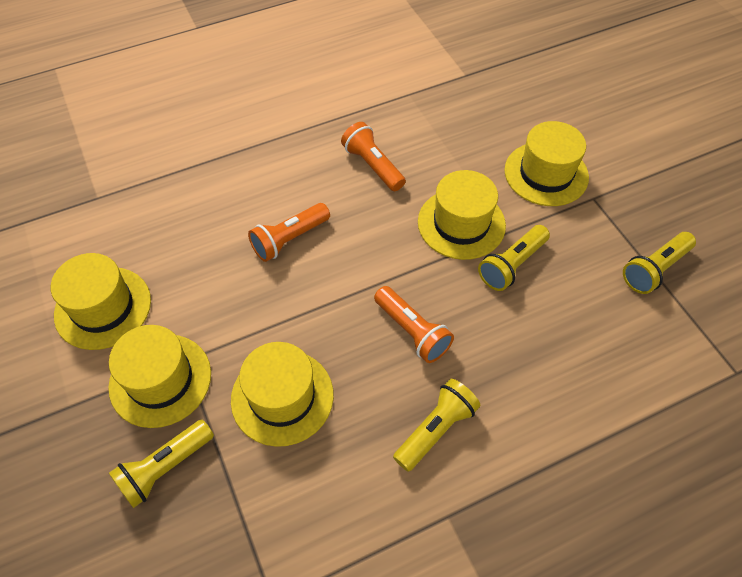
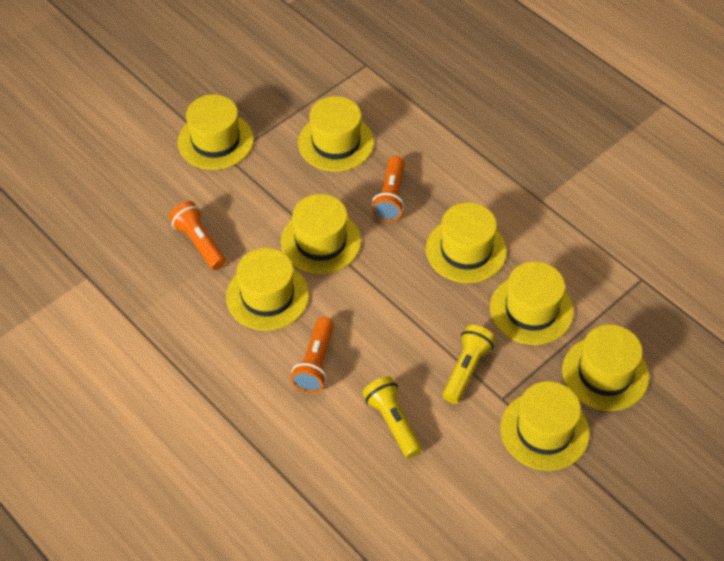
yellow flashlight: [109,420,214,508] [393,379,480,472] [478,225,550,291] [623,232,696,294] = 4 -> [363,376,422,458] [443,325,496,404] = 2
yellow hat: [51,253,151,350] [108,325,211,428] [231,342,334,447] [418,170,506,260] [504,121,589,206] = 5 -> [178,95,254,170] [226,248,309,331] [281,194,361,274] [298,96,374,172] [426,203,507,283] [490,261,574,345] [500,381,590,471] [562,325,649,411] = 8

